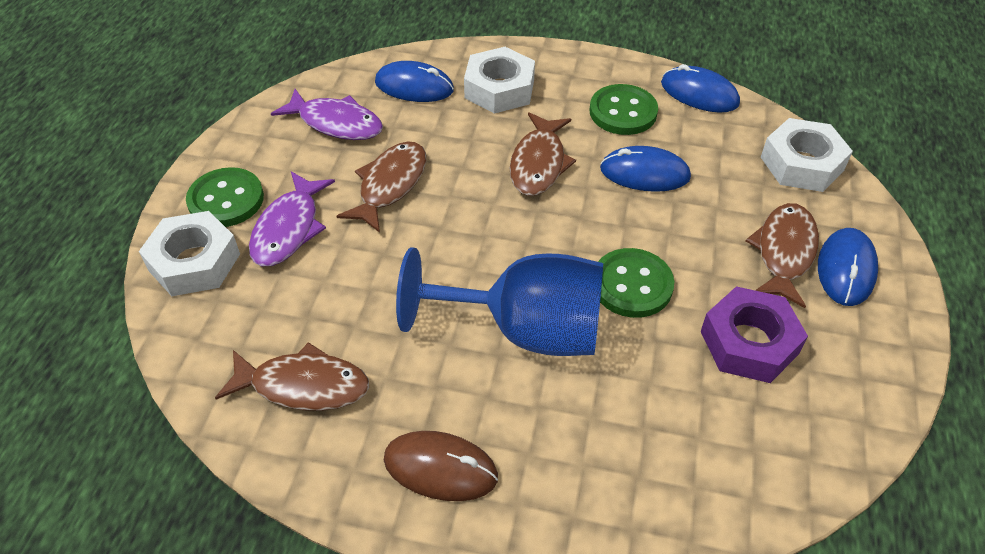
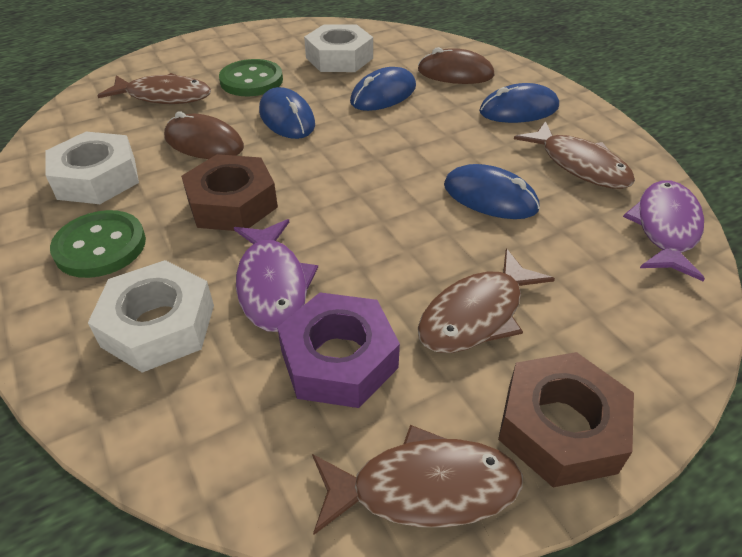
blue goblet: [396,247,603,356] = 1 -> none = 0
brown mouse: [384,431,498,501] = 1 -> [164,111,244,159] [418,47,494,84] = 2
brown nut: none = 0 -> [181,154,278,231] [498,352,634,487] = 2
green button: [186,167,264,227] [590,84,658,135] [598,248,674,318] = 3 -> [50,210,146,278] [219,59,283,96] = 2

